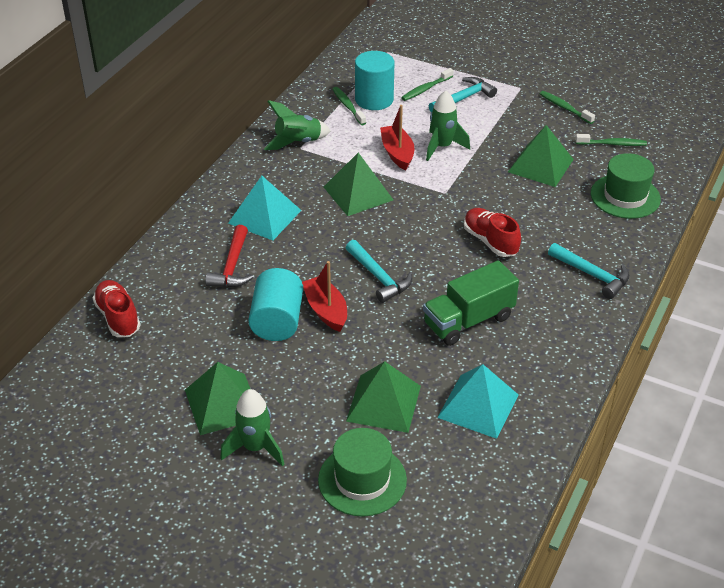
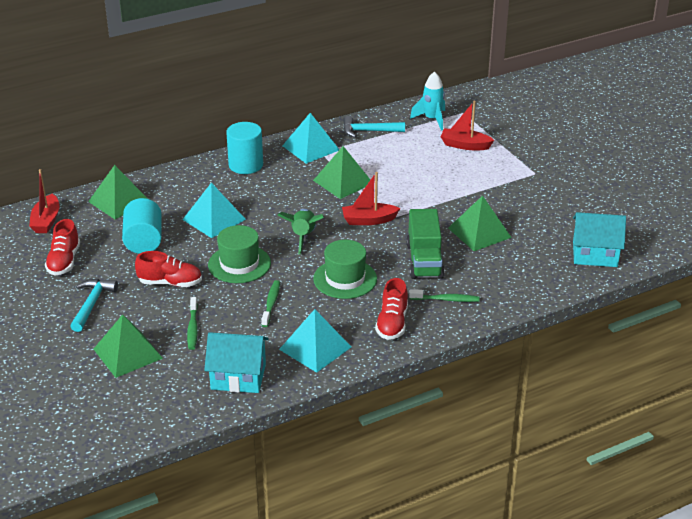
green rocket: [221,389,284,466] [264,100,330,150] [426,91,470,161] = 3 -> [277,209,324,254] = 1
green toothbrush: [333,87,366,125] [401,68,453,101] [540,91,595,124] [575,134,647,146] = 4 -> [187,297,198,350] [261,280,280,327] [409,289,480,302] = 3
red boat: [302,261,347,332] [380,105,414,170] = 2 -> [29,169,60,233] [342,172,400,225] [441,101,494,150] = 3
red hammer: [205,225,254,288] = 1 -> none = 0
red shoe: [93,280,140,337] [464,208,521,257] = 2 -> [45,219,80,276] [135,251,202,287] [375,278,408,340] = 3
turquoise hammer: [346,240,412,303] [429,77,497,112] [548,243,630,299] = 3 -> [70,279,118,332] [343,116,405,138] = 2
turquoise house: none = 0 -> [204,332,269,393] [573,212,626,267] = 2
turquoise pyramid: [228,176,301,241] [437,364,519,439] = 2 -> [182,183,246,238] [279,309,351,373] [282,113,339,164] = 3
turquoise rocket: none = 0 -> [410,71,445,131] = 1

